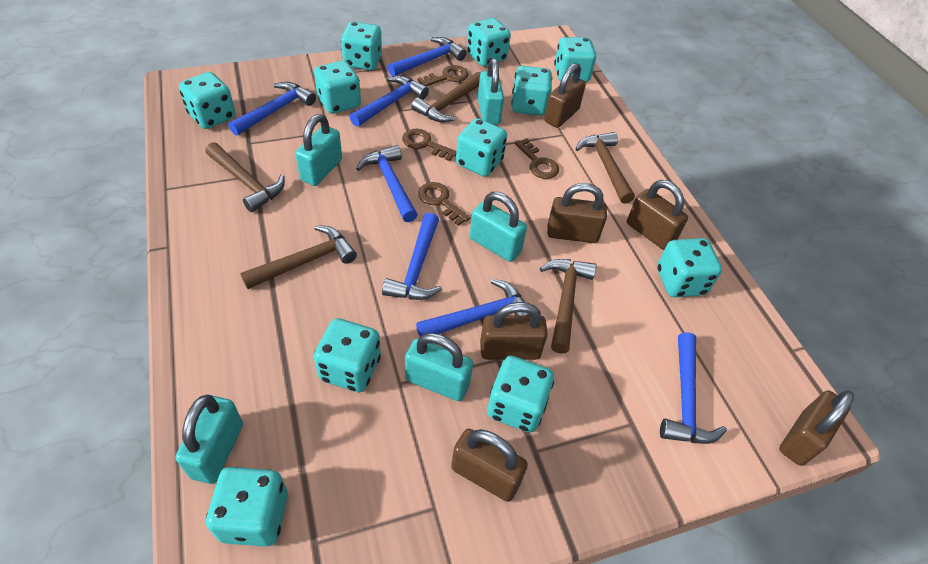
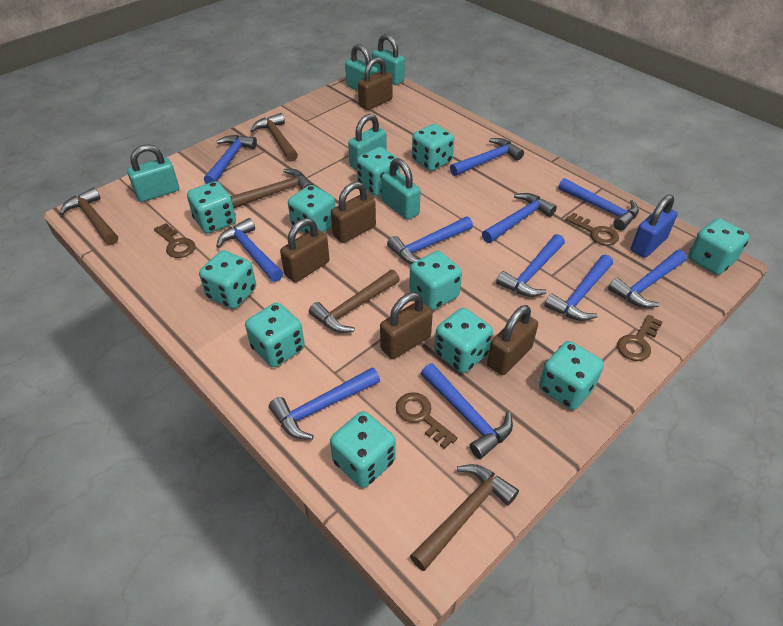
blue hammer: [228,82,316,136] [350,76,429,127] [356,145,418,222] [382,213,442,300] [388,37,467,76] [416,279,531,336] [660,332,727,444] = 7 -> [204,135,257,184] [216,218,283,282] [269,367,380,440] [387,217,473,264] [421,363,513,459] [450,138,524,176] [482,193,557,243] [496,234,565,297] [544,255,613,321] [558,178,639,231] [608,250,687,308] = 11
blue padlock: none = 0 -> [631,195,678,258] = 1
brown padlock: [451,429,528,502] [480,302,548,360] [544,63,586,128] [547,183,607,243] [627,180,688,250] [779,390,854,466] = 6 -> [280,218,329,283] [331,181,376,243] [358,57,393,110] [380,292,433,359] [487,305,538,375] = 5

